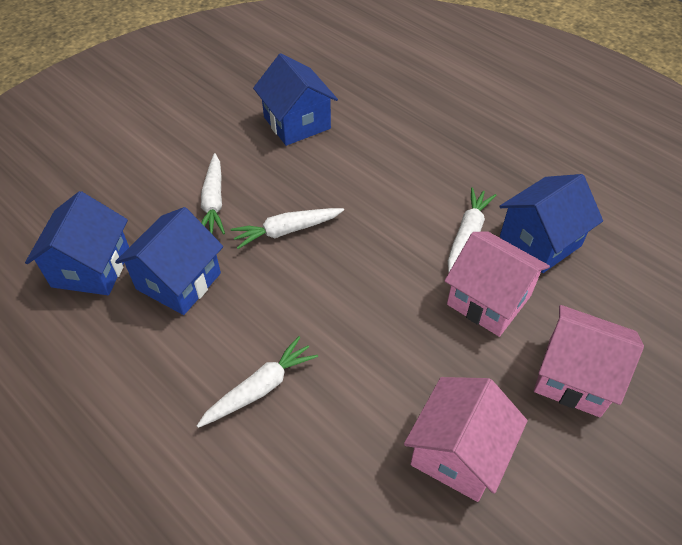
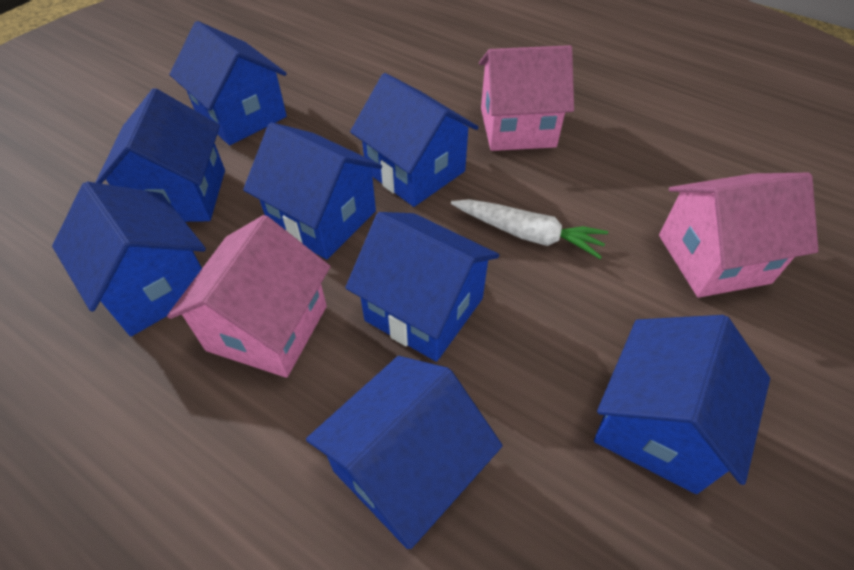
blue house: [25,191,129,295] [115,207,223,315] [253,53,338,146] [499,174,603,273] = 4 -> [52,182,206,336] [95,88,225,222] [170,21,287,145] [243,122,382,259] [306,356,502,549] [345,212,499,362] [350,73,479,207] [594,315,770,494] = 8
white carrot: [197,336,318,428] [201,153,225,234] [230,208,344,249] [448,187,496,272] = 4 -> [451,199,608,259] = 1

